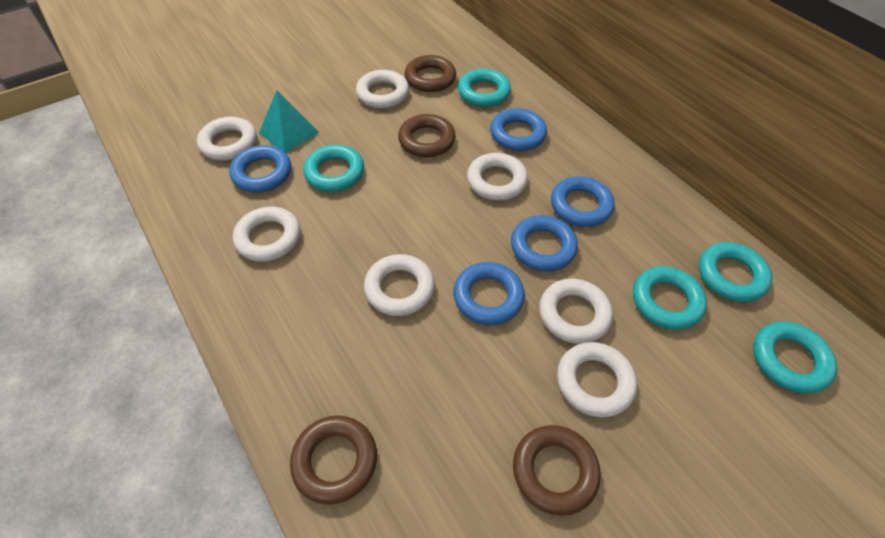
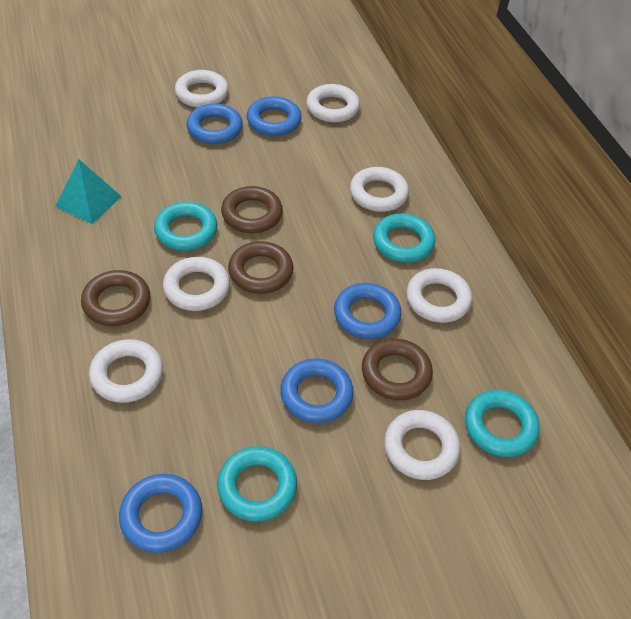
turquoise ring: [303,145,364,192] [458,69,511,107] [633,266,707,330] [699,242,772,302] [753,322,837,393] = 5 -> [154,202,217,251] [217,446,297,522] [373,213,435,263] [465,390,539,457] = 4

